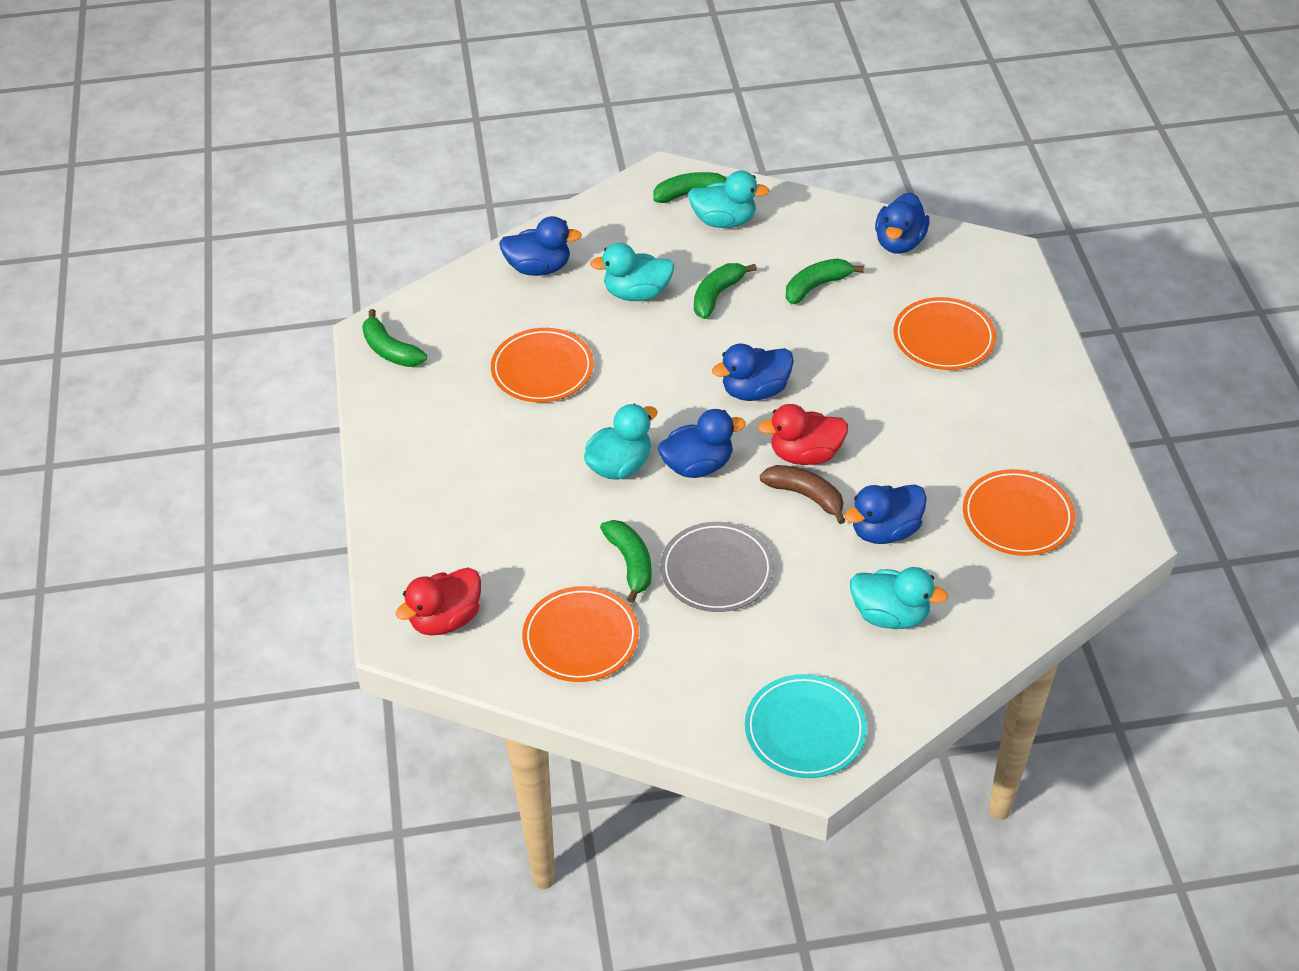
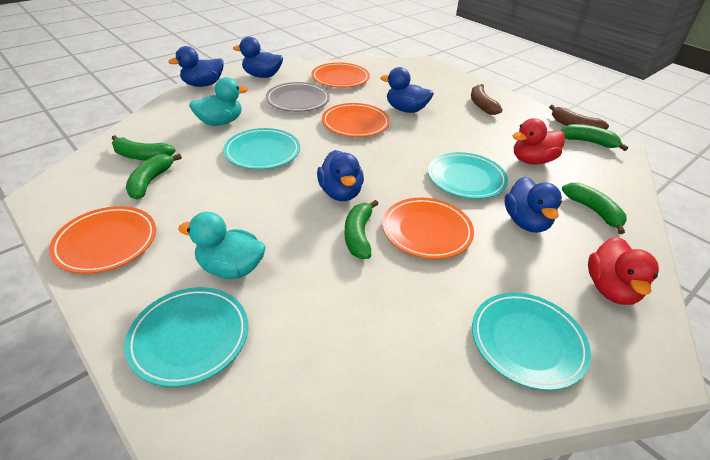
brown banana: [760,465,846,524] = 1 -> [471,84,502,115] [549,105,609,130] = 2
turquoise duck: [584,404,658,480] [590,243,674,301] [688,171,769,228] [850,567,948,629] = 4 -> [178,212,266,279] [189,77,248,126] = 2
turquoise plate: [745,674,867,778] = 1 -> [125,287,248,387] [223,128,300,170] [428,152,508,199] [472,292,591,390] = 4

